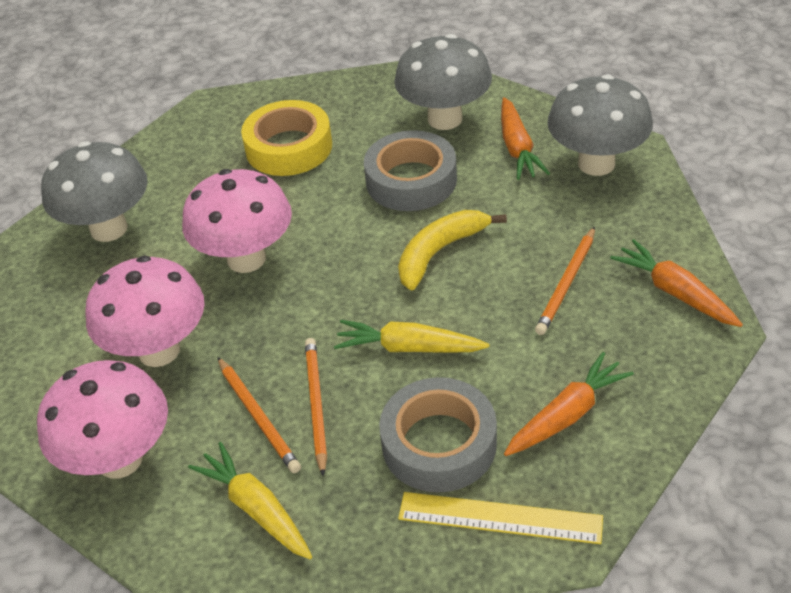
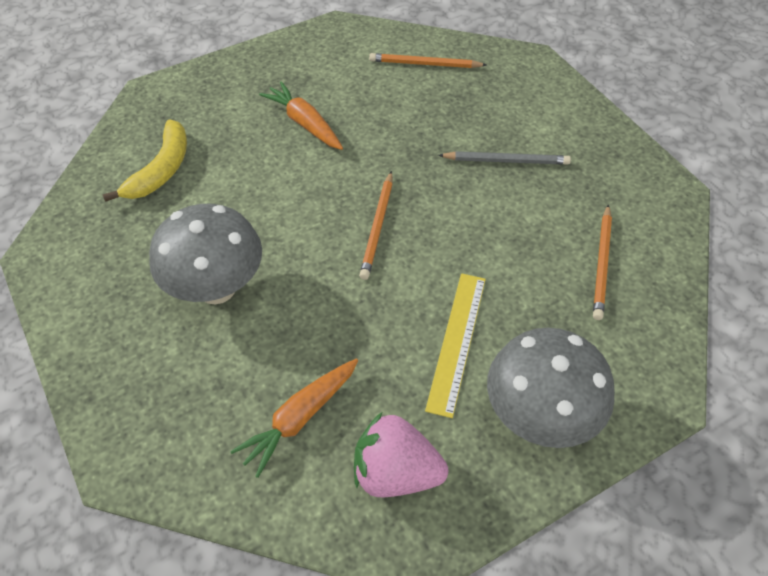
grey mushroom: [41,141,148,242] [394,34,492,130] [547,74,653,176] = 3 -> [149,204,262,304] [487,328,615,448] = 2
grey pencil: none = 0 -> [438,151,571,165] = 1
grey tape: [364,130,457,211] [379,377,497,493] = 2 -> none = 0
orange carrot: [501,97,550,180] [504,352,634,456] [610,239,743,327] = 3 -> [230,358,359,478] [259,81,343,150] = 2
pink mushroom: [37,360,168,479] [85,255,205,367] [182,169,292,273] = 3 -> none = 0
pink strawberry: none = 0 -> [354,413,448,497] = 1
yellow carrot: [188,442,312,559] [334,320,489,353] = 2 -> none = 0
yellow tape: [241,100,332,176] = 1 -> none = 0

